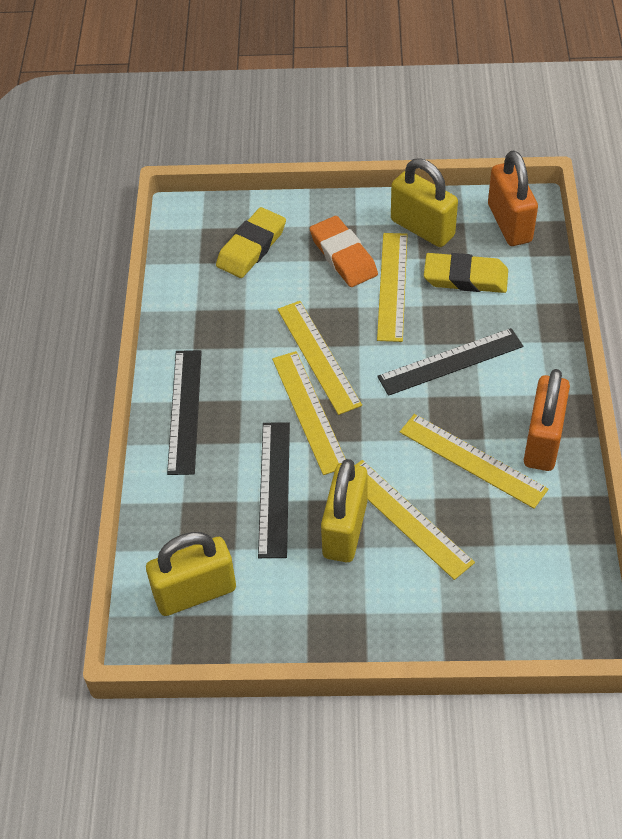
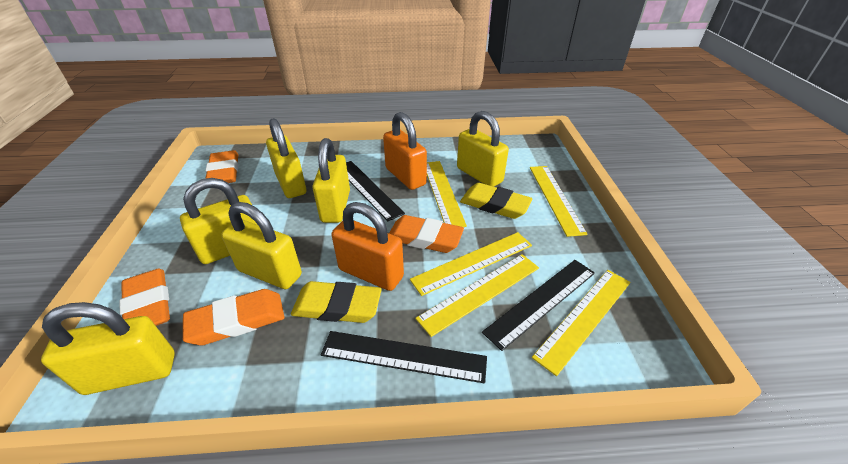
orange eraser: [310,216,378,287] = 1 -> [120,269,170,326] [183,289,284,346] [205,150,239,183] [389,215,464,253] = 4
yellow padlock: [146,532,236,616] [321,459,368,562] [391,158,458,247] = 3 -> [41,302,175,395] [180,178,258,264] [221,202,302,289] [266,118,307,198] [312,138,350,223] [457,111,509,187] = 6

